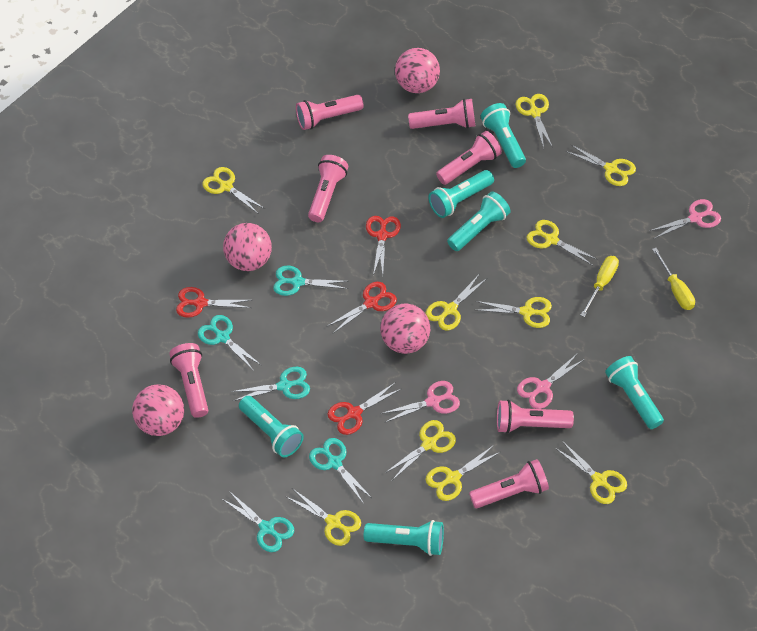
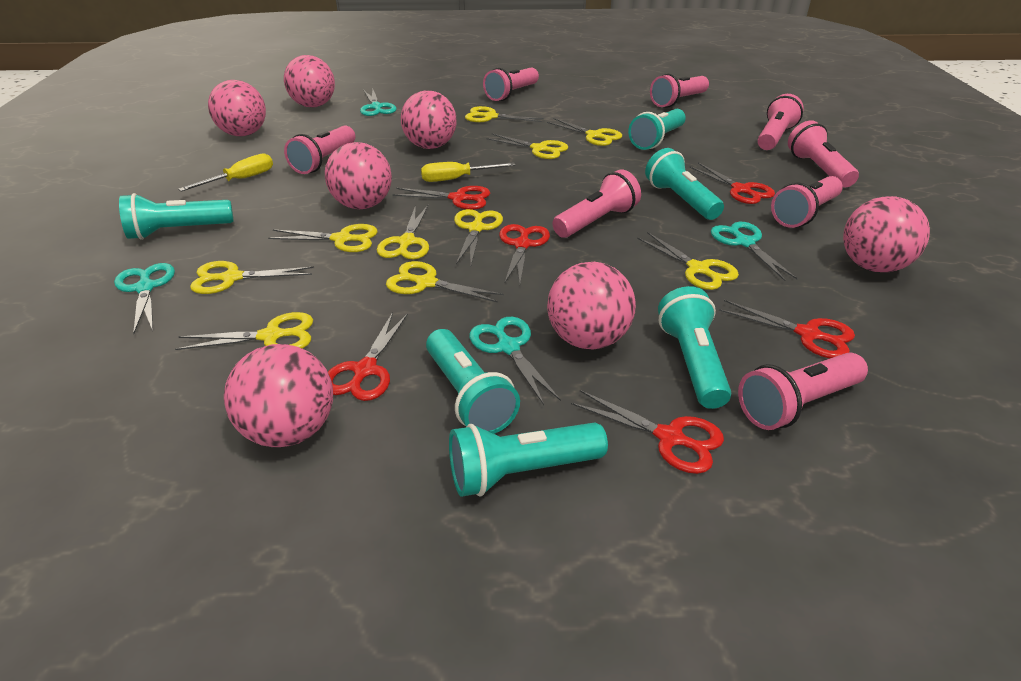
pink ball: [132,384,184,436] [223,223,272,271] [380,303,430,354] [395,48,440,93] = 4 -> [208,80,266,136] [224,344,333,447] [284,55,335,107] [325,142,392,209] [401,90,457,149] [547,262,636,350] [843,196,930,272] = 7
pink flashlight: [169,343,208,418] [296,95,364,130] [308,155,348,222] [408,99,475,129] [436,131,502,185] [469,459,549,508] [497,400,574,434] = 7 -> [284,125,355,174] [483,67,539,101] [553,170,641,238] [650,73,709,108] [738,352,868,430] [757,94,804,150] [771,176,843,228] [788,120,859,187] = 8
pink scissors: [381,381,460,423] [517,353,585,409] [649,199,721,239] = 3 -> none = 0
red scissors: [176,287,252,318] [328,282,397,333] [328,382,401,435] [366,216,401,276] = 4 -> [328,312,408,401] [393,186,490,210] [499,224,550,284] [571,390,724,474] [690,163,775,204] [719,300,855,358] = 6
turquoise scissors: [198,315,261,371] [222,491,294,552] [231,367,310,401] [273,266,349,296] [309,438,373,504] = 5 -> [114,263,175,334] [360,90,397,116] [469,317,561,405] [711,222,798,281] = 4

